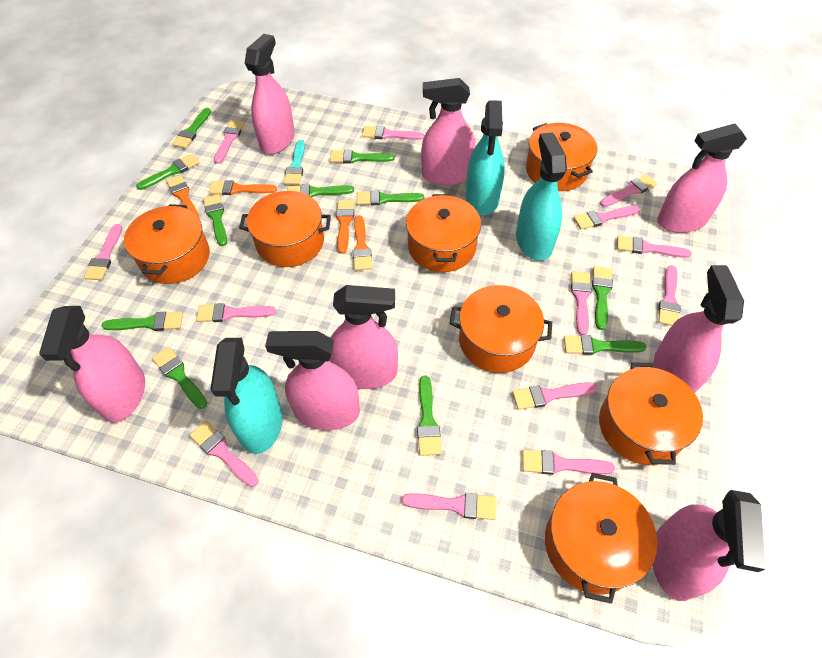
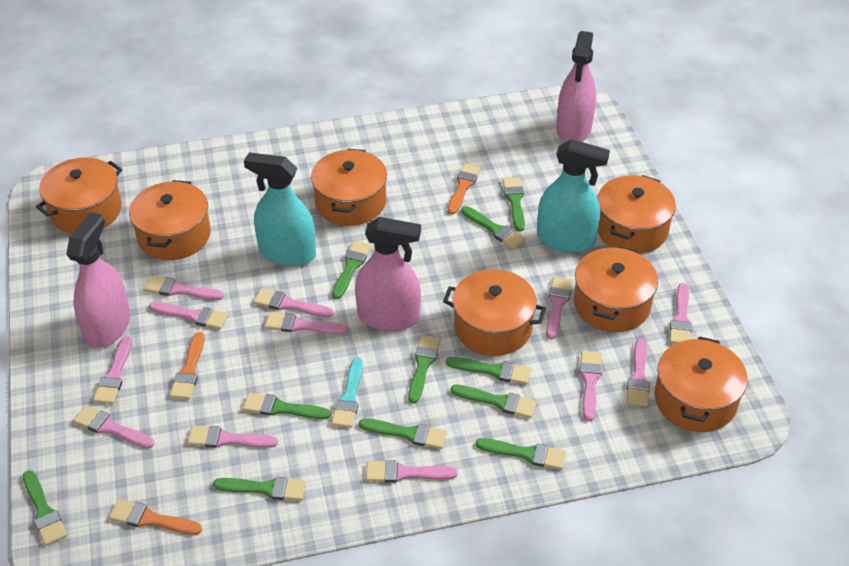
orange brush: [166,175,199,218] [209,180,277,195] [336,200,355,254] [353,215,373,271] = 4 -> [109,500,202,535] [170,332,204,399] [447,163,481,214] = 3
pink brush: [84,224,122,280] [189,421,259,487] [196,303,276,322] [214,120,245,164] [362,126,425,140] [402,493,497,520] [512,382,597,410] [522,450,615,475] [571,271,592,335] [574,206,640,230] [600,174,658,207] [617,235,692,258] [658,265,681,326] = 13 -> [73,406,154,449] [93,336,132,404] [144,276,224,300] [149,302,228,329] [187,426,278,448] [254,288,333,317] [265,312,348,334] [366,460,458,483] [546,276,572,339] [580,351,602,421] [627,338,650,406] [670,283,692,344] = 12
pink spray bottle: [39,306,145,422] [245,34,295,154] [265,331,360,430] [330,285,398,389] [421,78,476,185] [653,490,766,601] [654,265,744,393] [657,124,747,233] = 8 -> [66,212,130,348] [355,217,421,331] [556,31,596,142] = 3
turquoise spray bottle: [210,338,283,454] [466,100,505,215] [516,132,567,261] = 3 -> [244,152,316,266] [537,139,610,253] = 2

